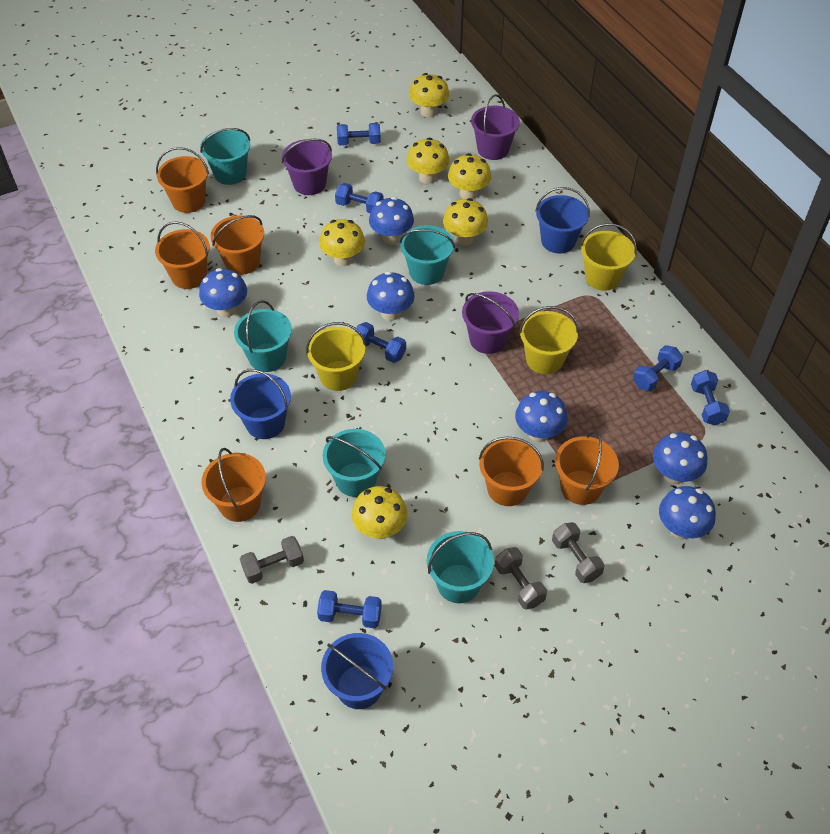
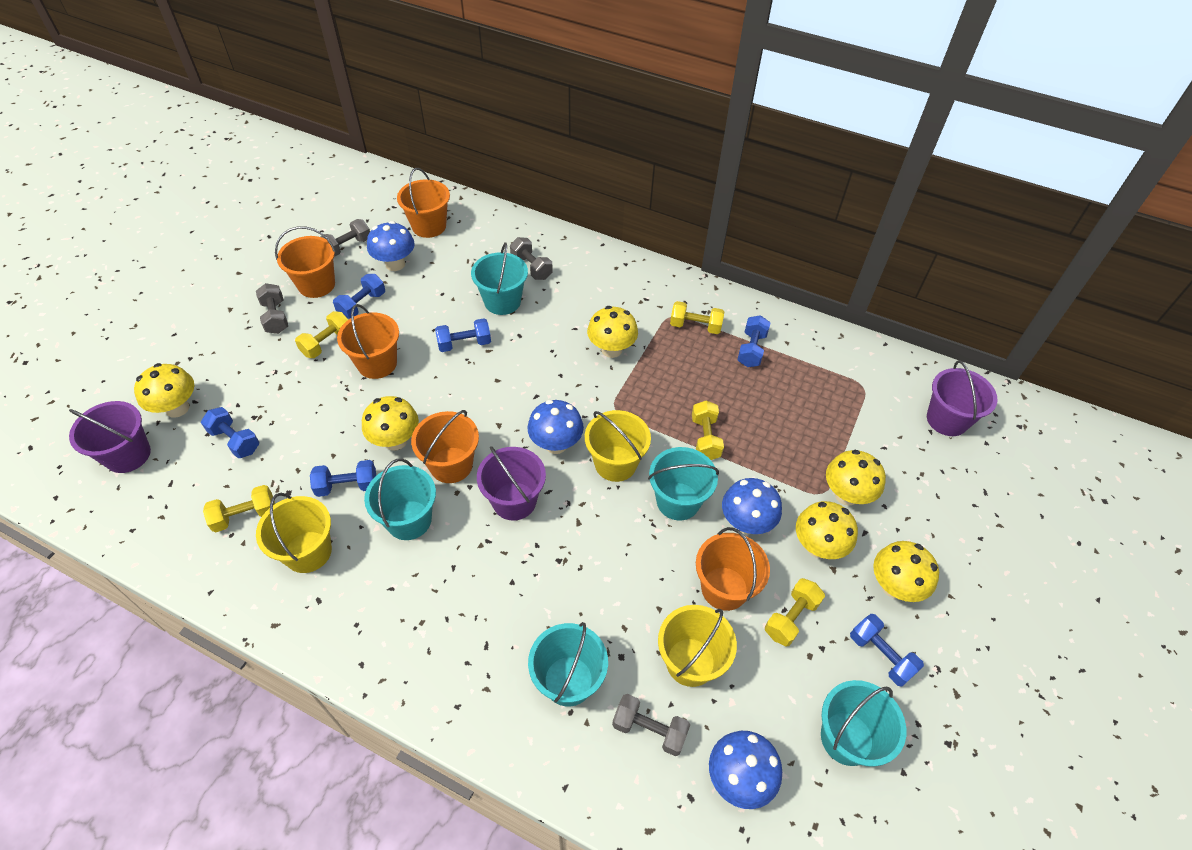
blue bucket: [230,369,291,439] [321,633,393,709] [535,187,590,254] = 3 -> none = 0
blue mushroom: [199,268,247,317] [367,271,415,321] [369,197,414,244] [515,391,568,442] [653,432,708,484] [659,486,716,539] = 6 -> [367,221,415,271] [528,400,584,454] [709,731,782,809] [722,478,782,534] = 4
grey dumbbell: [240,536,304,584] [495,547,547,610] [552,522,605,583] = 3 -> [256,283,288,334] [320,219,370,257] [510,237,553,280] [612,694,690,756] = 4
orange bucket: [155,221,210,289] [156,147,209,213] [202,448,266,522] [211,215,264,275] [479,436,544,506] [555,431,619,505] = 6 -> [275,226,336,298] [337,304,399,379] [397,168,450,238] [411,410,479,483] [696,527,770,611] = 5
yellow dumbbell: none = 0 -> [203,485,275,532] [295,311,348,358] [670,301,724,334] [692,401,724,460] [765,578,825,646] = 5

